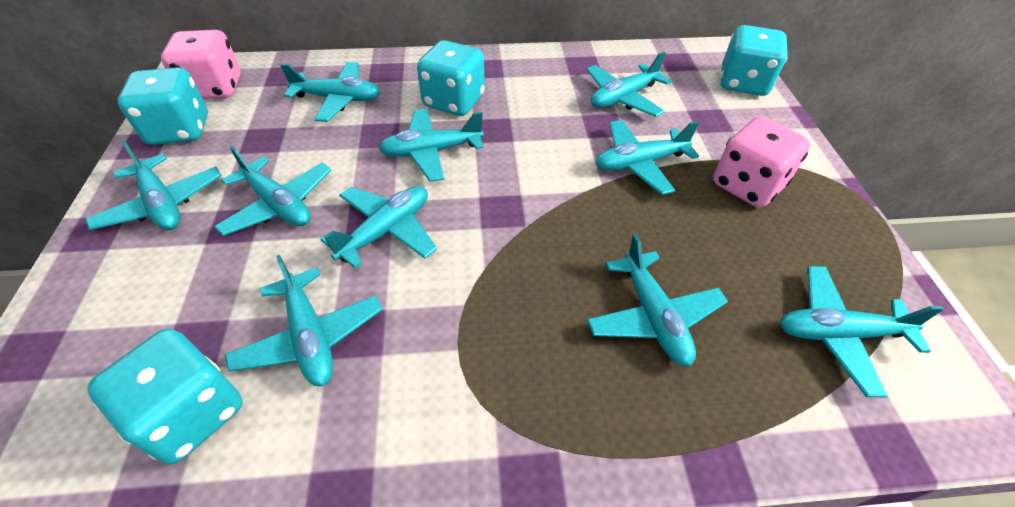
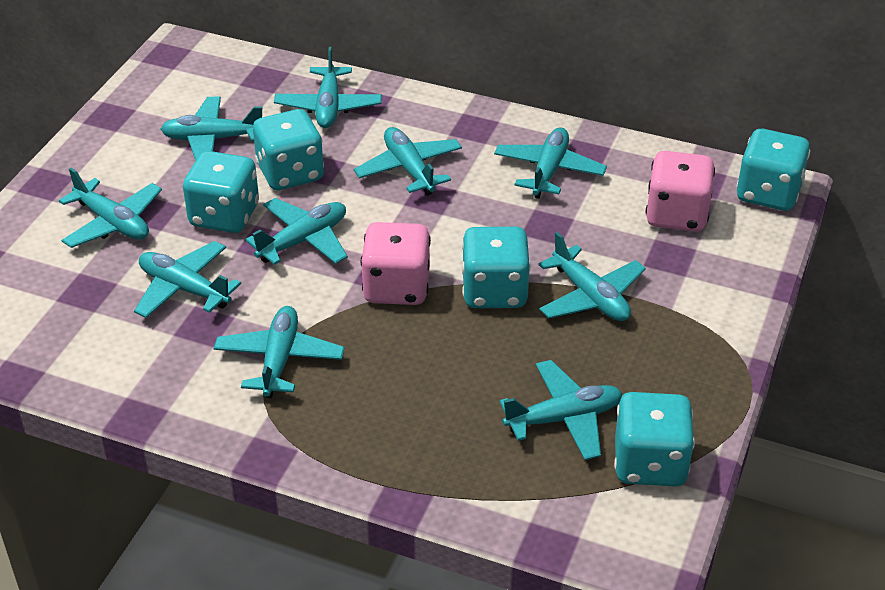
turquoise dice: [87,328,243,464] [118,67,208,145] [417,40,485,116] [720,25,788,96] = 4 -> [183,151,259,233] [253,109,324,190] [462,227,531,308] [614,392,695,487] [736,129,810,211] = 5

